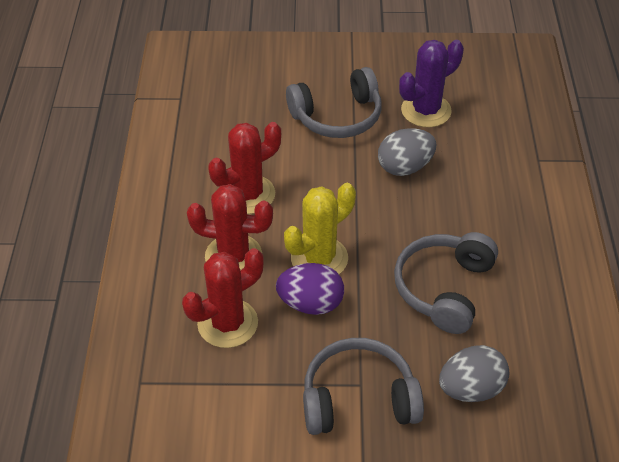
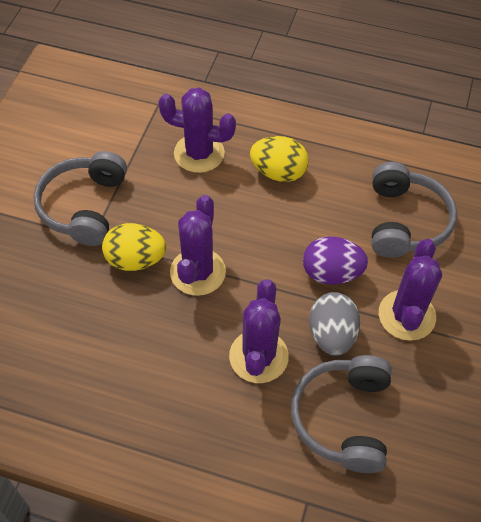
grey egg: [378,128,436,176] [439,345,510,402] = 2 -> [309,292,360,356] = 1
purple cactus: [399,40,464,127] = 1 -> [158,87,236,173] [170,195,226,296] [229,279,289,383] [379,239,442,341] = 4
red cactus: [182,248,264,348] [187,184,273,270] [208,122,281,214] = 3 -> none = 0
yellow cactus: [284,183,356,274] = 1 -> none = 0
yellow egg: none = 0 -> [102,223,166,271] [250,136,309,182] = 2

